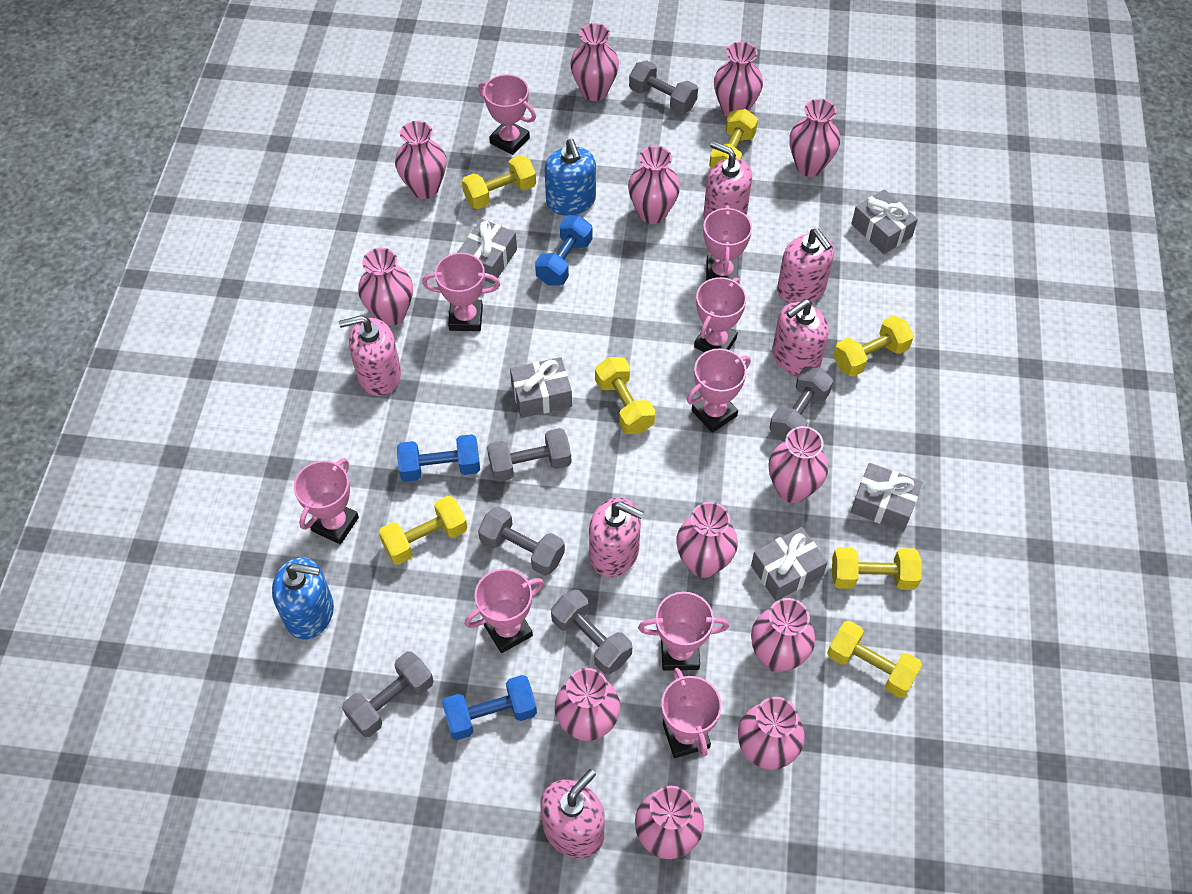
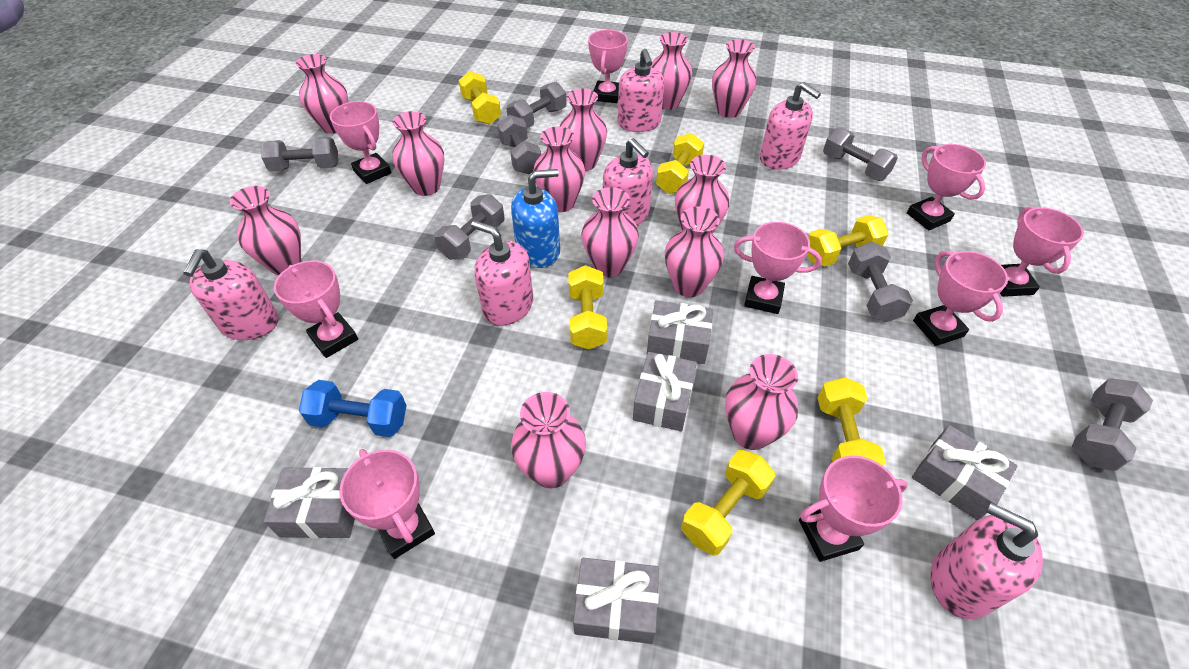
blue dumbbell: [397,434,480,482] [442,675,537,740] [535,216,592,286] = 3 -> [299,380,407,437] = 1
blue soap dispenser: [272,557,334,640] [545,139,596,216] = 2 -> [511,169,560,268] = 1
grey dumbbell: [342,651,434,737] [478,506,565,576] [487,428,571,482] [551,590,632,674] [629,60,698,114] [769,366,833,441] = 6 -> [261,137,338,172] [434,194,504,260] [497,115,541,174] [507,82,566,128] [823,127,898,181] [848,242,913,322] [1072,378,1153,471] = 7
yellow dumbbell: [379,496,467,565] [462,155,536,209] [595,357,655,434] [709,109,758,168] [827,621,922,698] [832,547,922,590] [833,315,914,377] = 7 -> [459,71,501,125] [568,265,607,349] [656,133,704,194] [681,450,775,556] [807,215,889,266] [818,377,886,466] = 6

